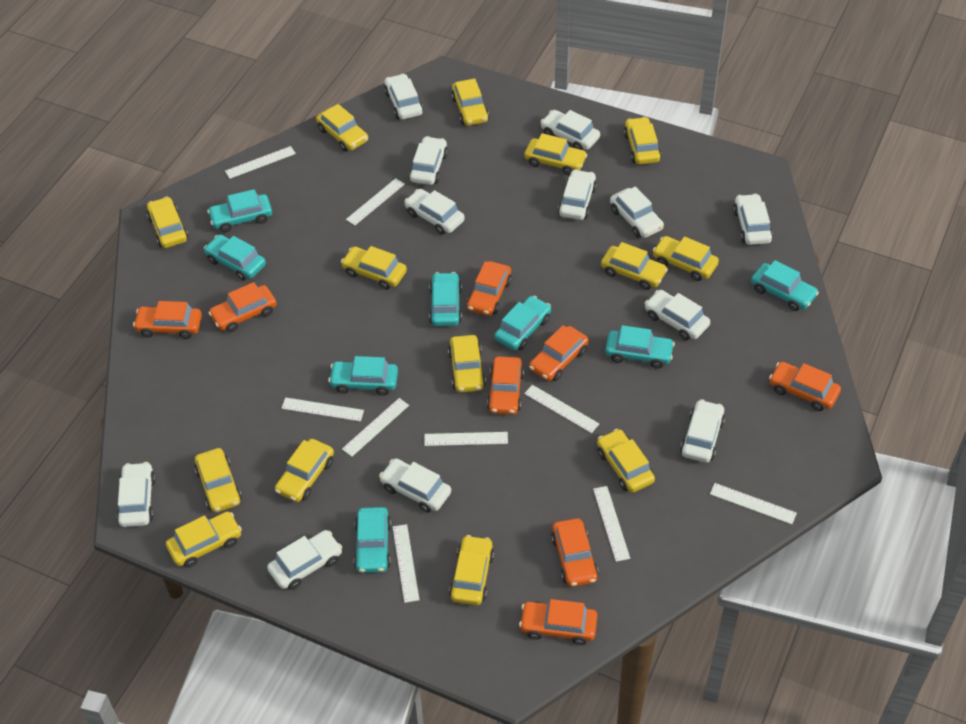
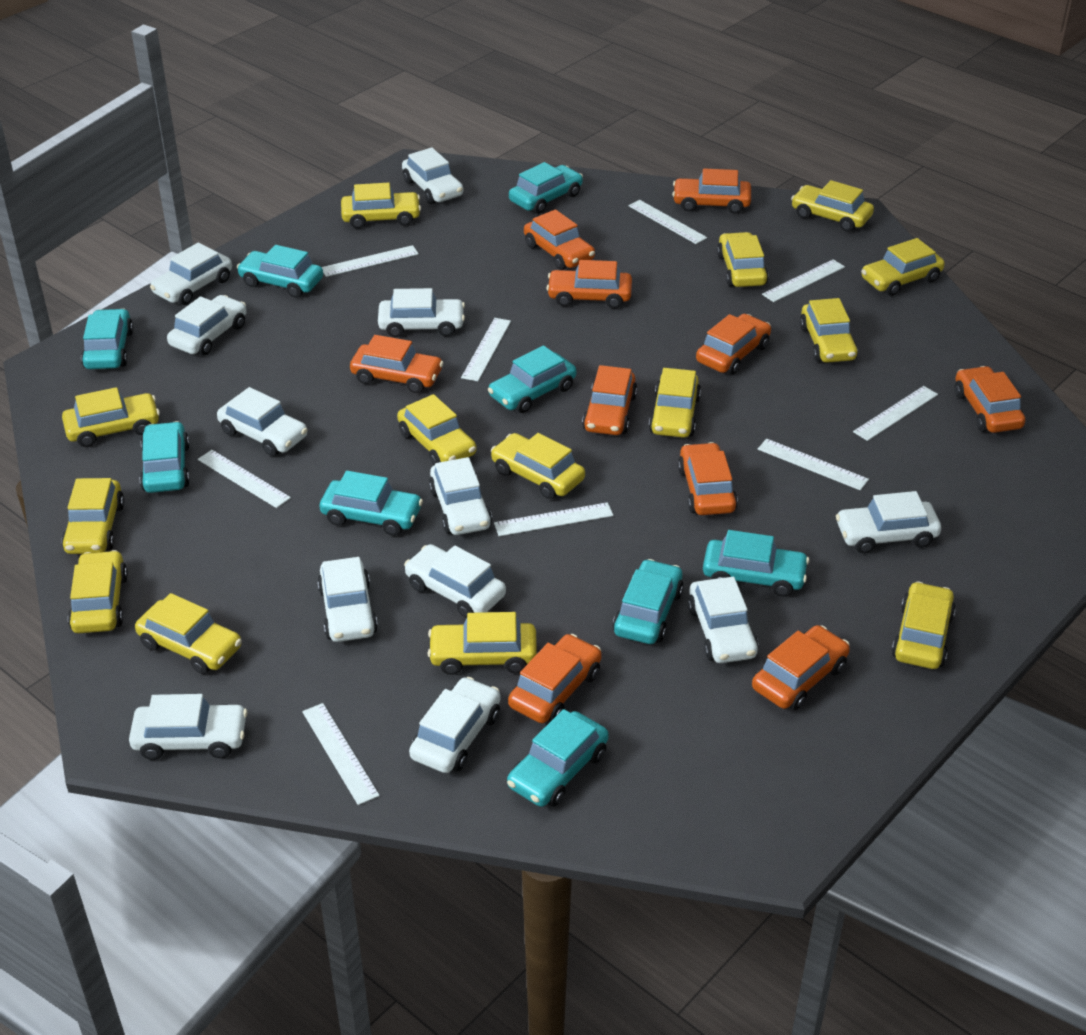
orange car: [133,301,202,339] [208,282,277,332] [467,261,512,316] [487,356,524,415] [519,599,597,645] [529,325,589,381] [551,518,599,587] [769,362,841,411] = 8 -> [350,335,444,393] [508,634,602,723] [524,209,595,270] [546,260,632,309] [582,365,637,435] [672,168,751,214] [678,442,738,515] [696,314,771,375] [752,625,850,710] [955,366,1025,433] = 10
turquoise car: [204,235,266,281] [207,189,272,233] [328,356,398,396] [354,507,391,573] [429,272,462,326] [494,296,551,350] [605,325,675,369] [751,260,819,311] = 8 -> [81,309,133,369] [140,421,190,493] [237,245,323,298] [320,471,423,536] [488,345,576,413] [507,709,609,807] [509,162,583,214] [613,559,684,644] [703,530,809,597] = 9

